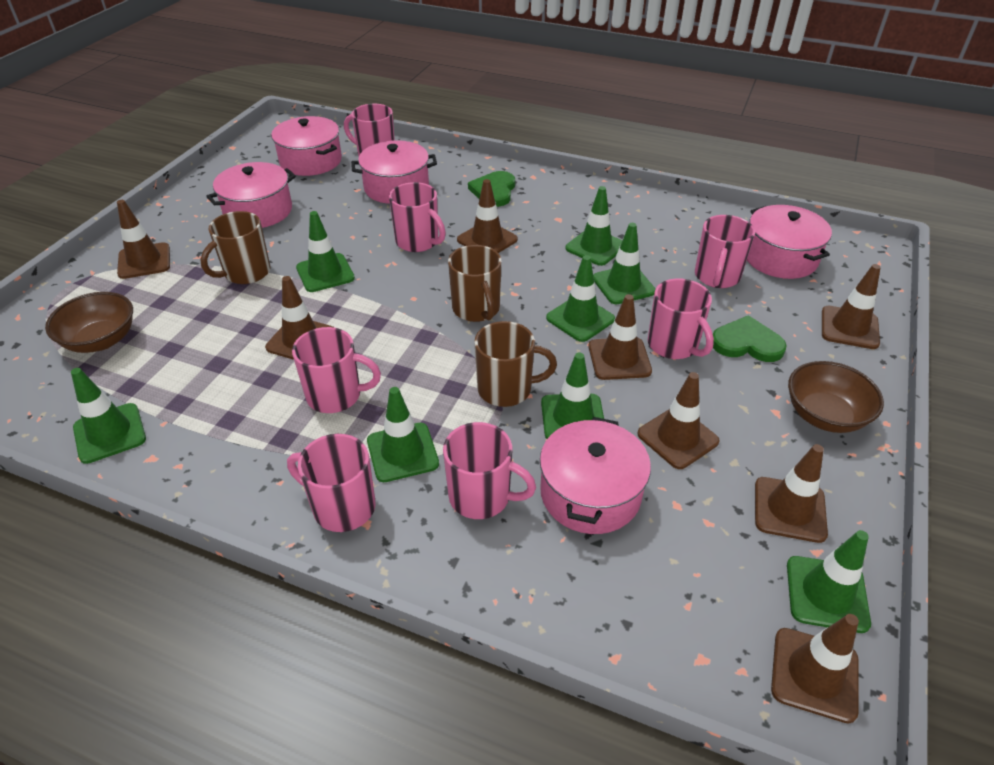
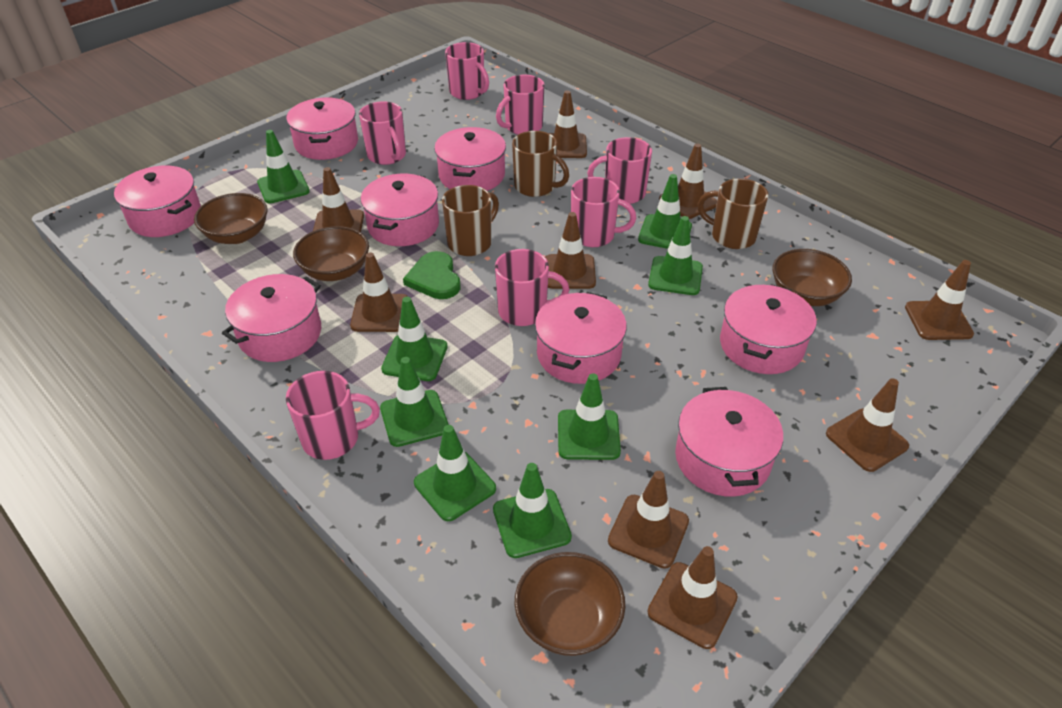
brown bowl: [45,292,133,353] [788,361,884,433] = 2 -> [194,193,268,244] [293,226,369,281] [514,552,626,656] [772,249,852,306] = 4
brown traffic cone: [117,200,170,279] [265,276,335,360] [457,179,518,253] [588,294,652,380] [637,372,720,469] [755,444,828,543] [771,614,859,723] [822,264,881,349] = 8 -> [313,167,364,232] [350,252,408,332] [545,212,596,289] [549,90,587,158] [608,471,689,569] [648,546,738,649] [659,144,717,219] [826,378,909,472] [905,260,974,340] = 9
green heart: [468,171,515,207] [713,315,787,362] = 2 -> [403,251,461,299] = 1
pink pot: [206,162,296,228] [271,116,342,176] [351,140,437,204] [540,417,651,534] [747,205,832,279] = 5 -> [114,166,201,237] [222,274,321,362] [287,98,358,160] [361,174,439,246] [434,127,506,191] [535,292,627,384] [675,387,783,497] [720,284,817,374] = 8

